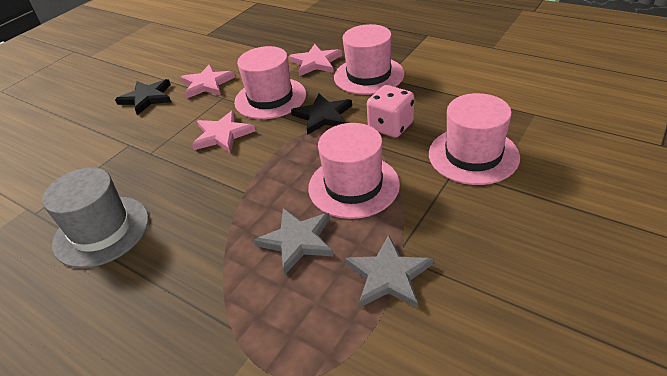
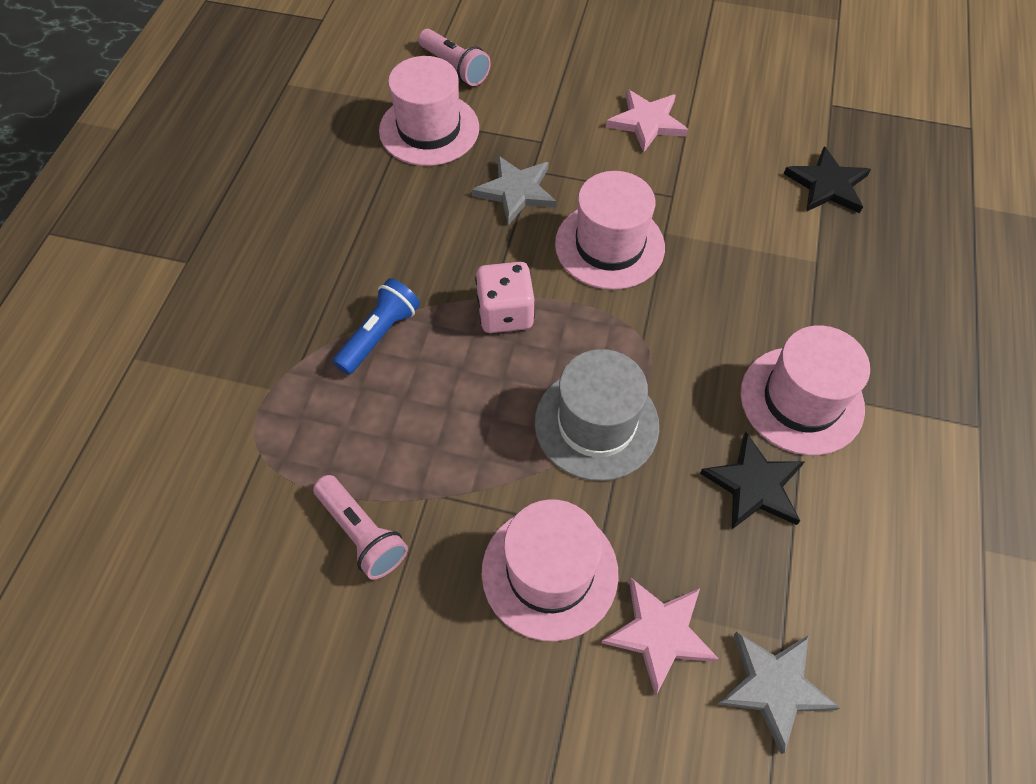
blue flashlight: none = 0 -> [333,278,420,375] = 1
pink flashlight: none = 0 -> [313,475,408,580] [418,29,491,86] = 2
pink star: [181,64,235,99] [192,110,256,154] [289,44,342,76] = 3 -> [601,578,719,696] [606,89,688,153] = 2

